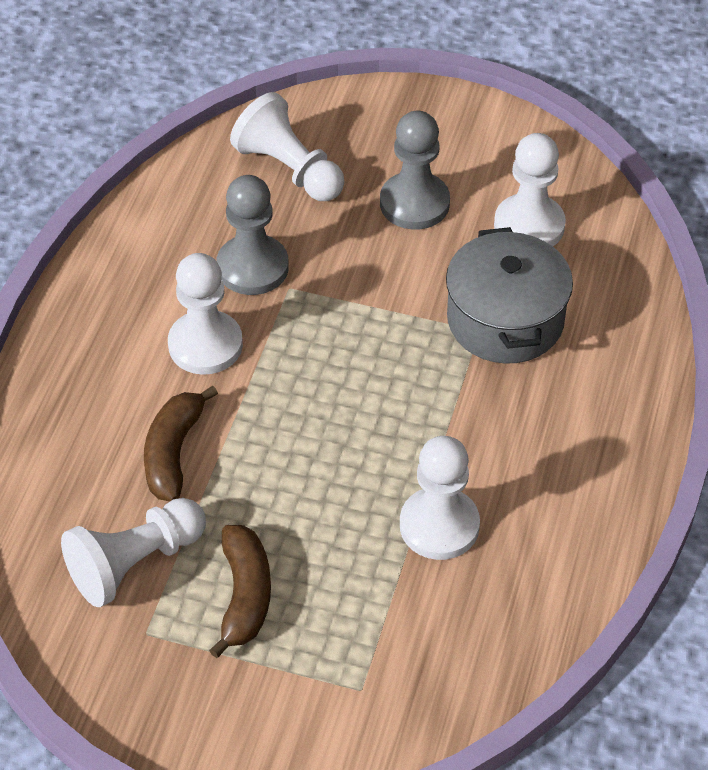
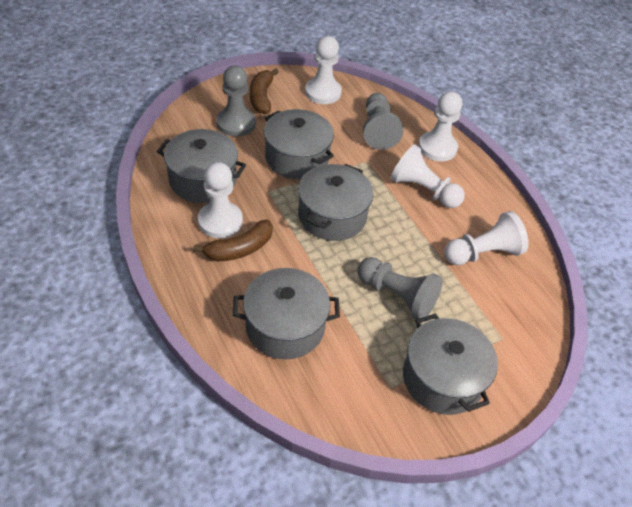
grey pawn: [216,175,289,295] [380,111,450,230] = 2 -> [217,65,256,137] [358,257,443,319] [363,93,403,150] = 3
grey pot: [446,227,573,364] = 1 -> [157,129,246,203] [233,268,340,359] [264,109,334,179] [298,164,373,241] [403,314,498,415] = 5

